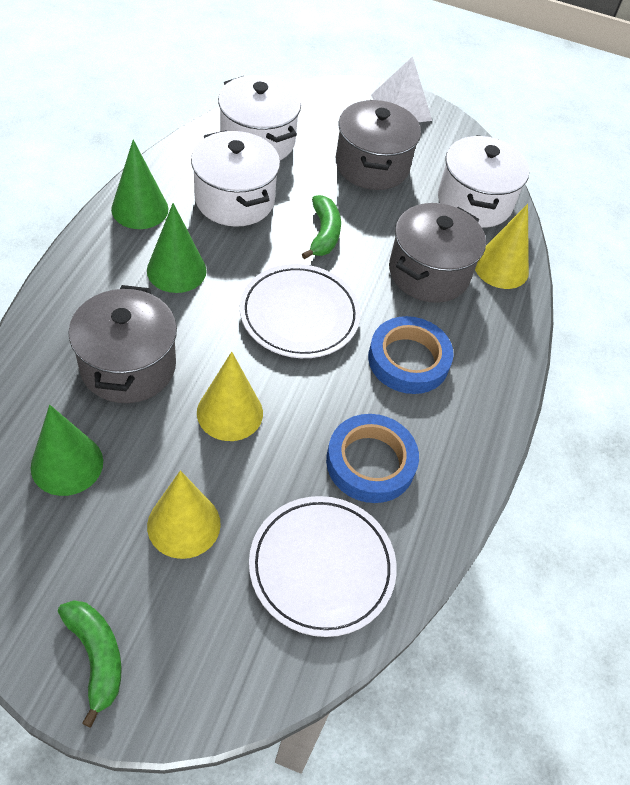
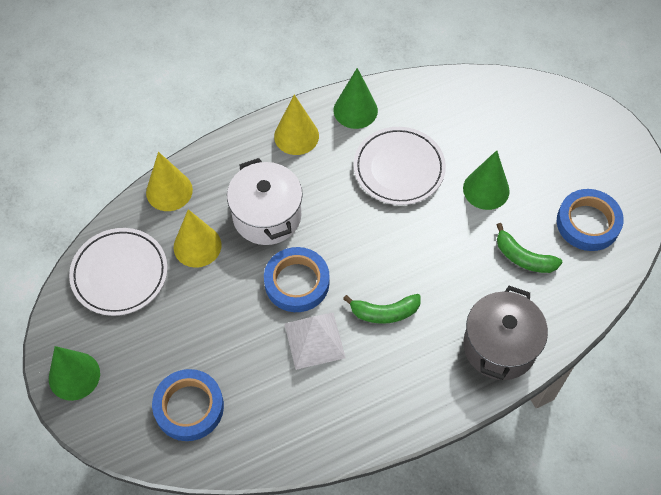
blue tape: [326,414,419,503] [368,316,454,394] = 2 -> [152,369,224,441] [264,247,330,312] [557,189,624,251] = 3
grey pot: [68,285,177,403] [336,100,421,190] [389,203,486,303] = 3 -> [463,286,548,380] = 1
white pot: [191,130,280,227] [218,75,301,160] [438,135,529,228] = 3 -> [227,158,303,245] = 1

